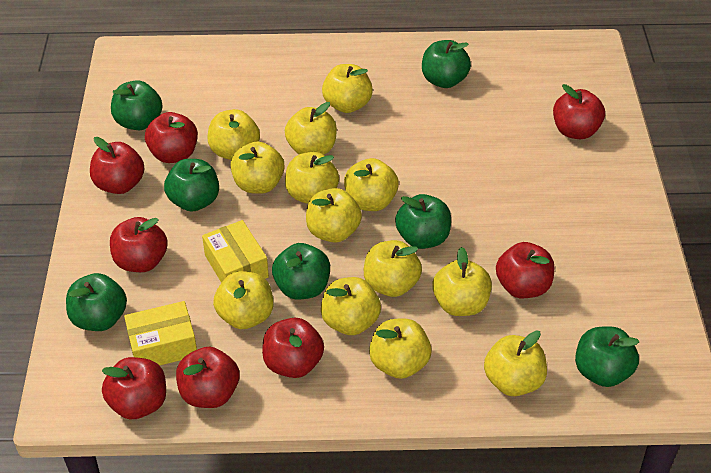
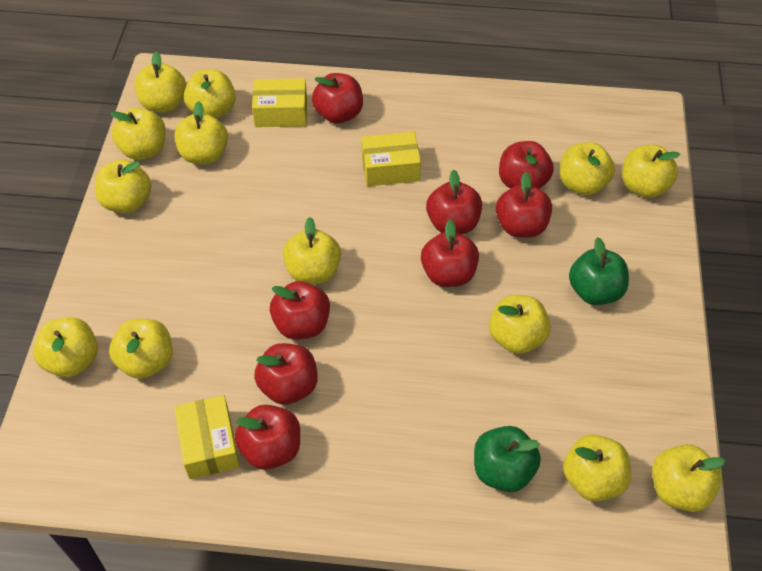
green apple: [66,273,127,331] [111,80,163,130] [164,159,219,212] [272,243,330,299] [395,194,451,249] [422,40,471,88] [575,326,639,387] = 7 -> [474,426,541,492] [569,237,629,305] = 2
yellow box: [124,301,197,366] [202,220,269,283] = 2 -> [174,395,240,479] [252,78,307,127] [361,132,421,186] = 3

